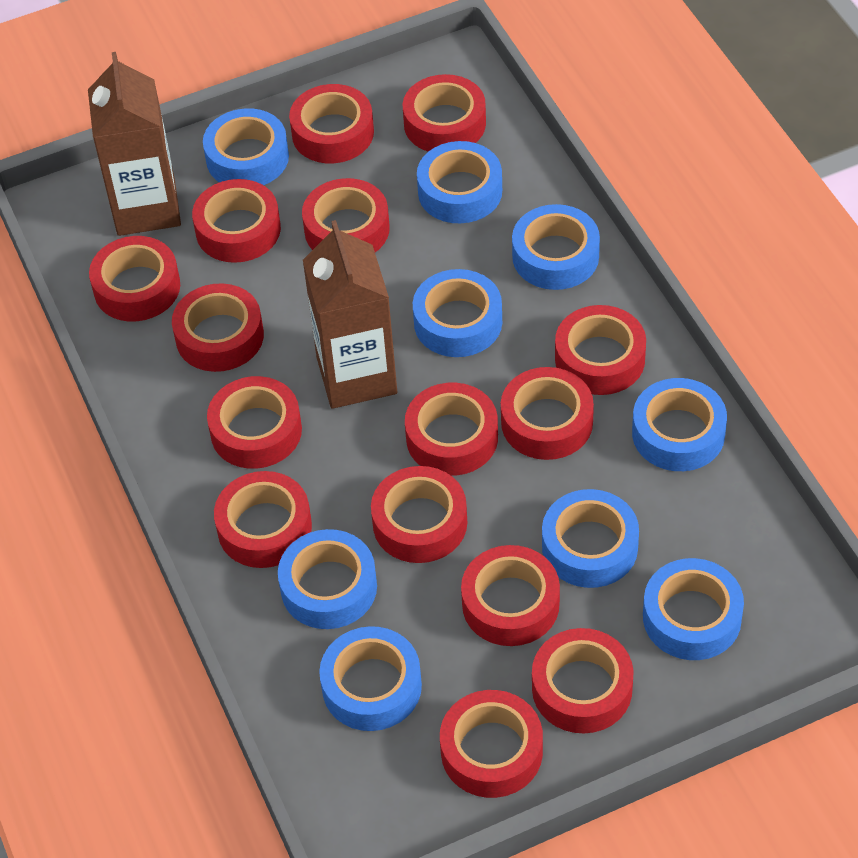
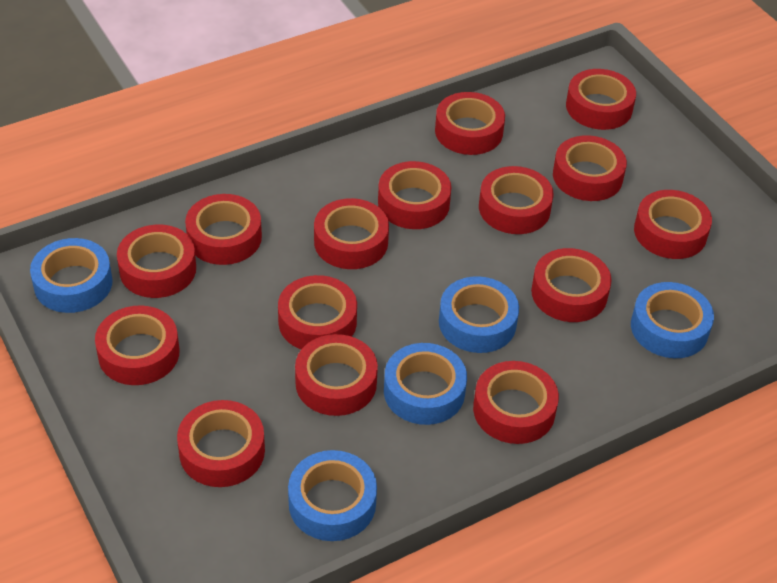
blue tape: [203,108,289,185] [278,529,377,629] [319,626,422,731] [413,269,502,357] [417,141,502,223] [512,204,600,290] [542,489,639,588] [632,378,727,471] [643,558,744,660] = 9 -> [30,238,113,313] [288,450,377,541] [384,343,467,425] [439,276,519,353] [631,282,714,358] = 5
brown carton: [88,52,181,236] [303,220,397,409] = 2 -> none = 0

